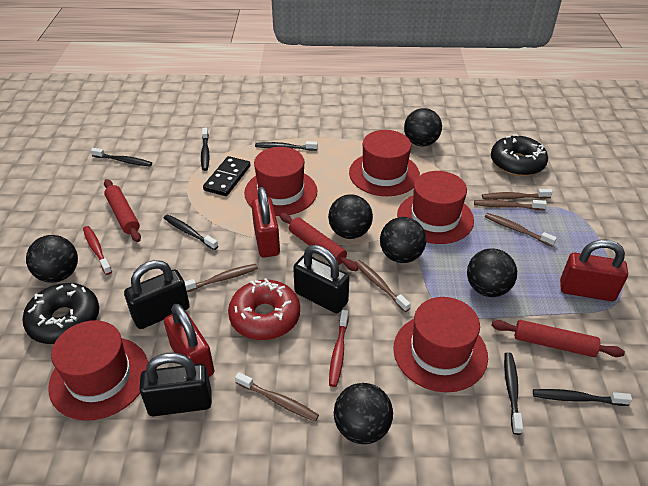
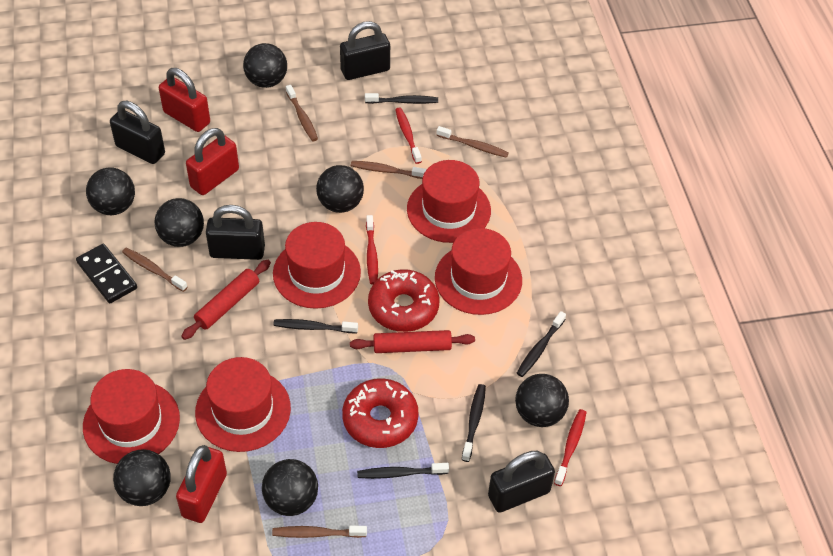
black ball: [26,235,78,283] [328,194,373,239] [334,383,393,444] [380,217,426,263] [404,108,442,146] [467,249,517,297] = 6 -> [86,167,135,215] [113,449,171,506] [154,198,204,247] [243,43,287,88] [262,459,318,516] [316,165,364,213] [515,374,569,427] = 7
black donut: [22,283,99,344] [491,134,548,176] = 2 -> none = 0
black padlock: [124,260,190,329] [139,353,212,416] [293,245,349,313] = 3 -> [110,101,165,164] [206,205,265,260] [340,21,390,80] [488,451,555,513] = 4
black toothbrush: [90,148,152,166] [164,214,218,250] [201,127,210,171] [255,141,318,151] [504,352,523,435] [533,389,632,406] = 6 -> [273,319,358,333] [357,463,449,479] [365,93,438,104] [462,384,486,462] [517,311,566,377] = 5
brown toothbrush: [185,264,258,292] [235,372,319,422] [355,260,411,312] [474,200,547,210] [482,189,553,200] [485,213,557,247] = 6 -> [122,248,187,292] [272,526,367,538] [286,85,318,141] [351,161,427,179] [436,126,509,158] = 5
red donut: [228,278,300,340] = 1 -> [342,378,419,448] [368,269,440,332] = 2
red rolling pin: [104,179,141,242] [279,213,359,271] [492,320,625,357] = 3 -> [181,260,271,340] [350,330,475,353] = 2
red toothbrush: [83,226,112,275] [329,310,349,387] = 2 -> [366,215,378,285] [395,108,422,164] [554,409,587,486] = 3

